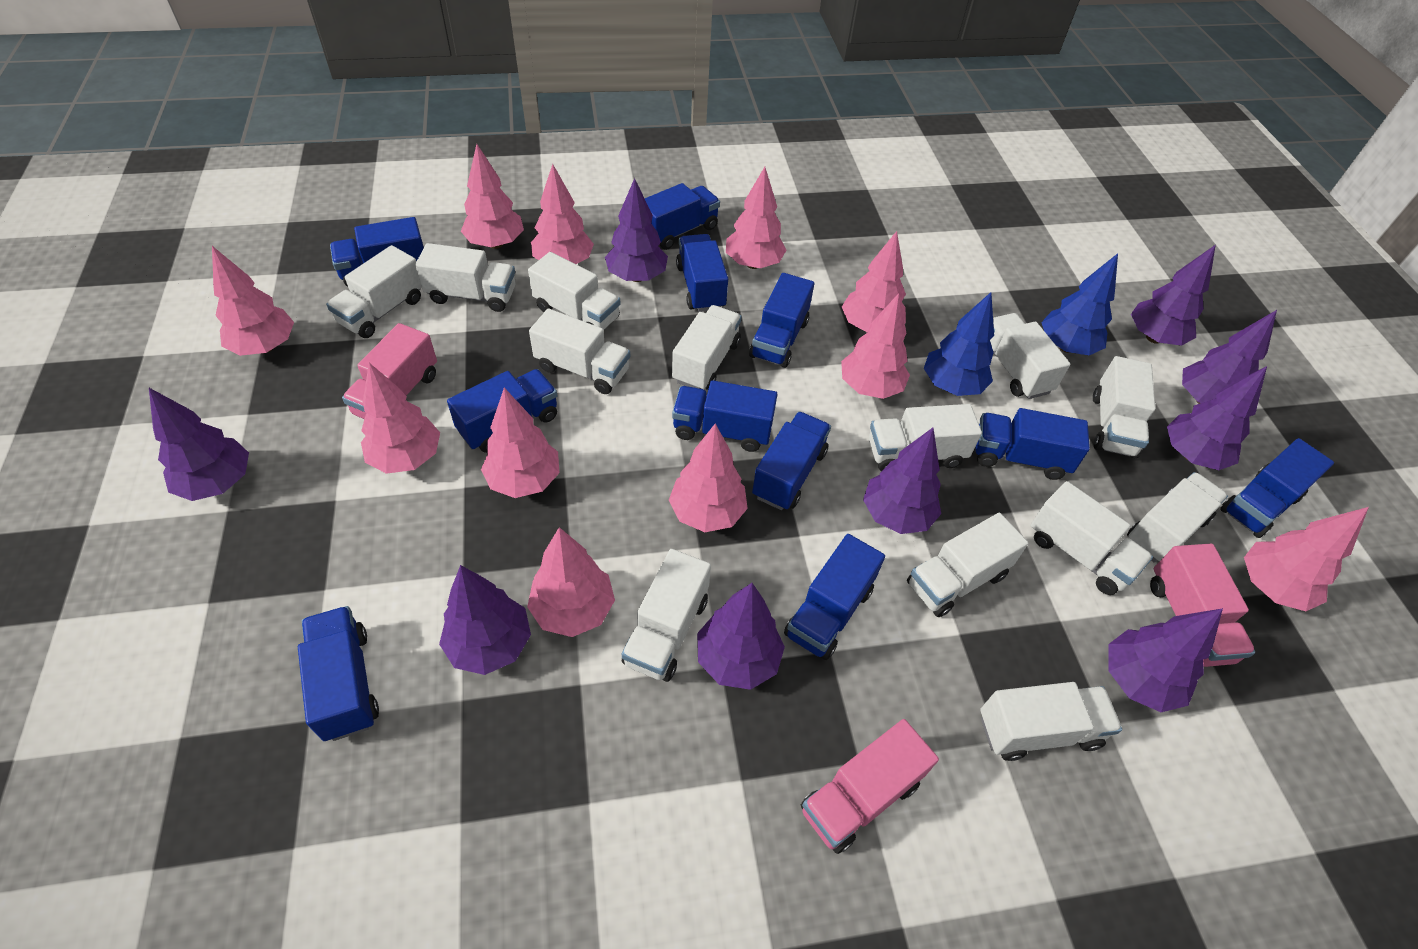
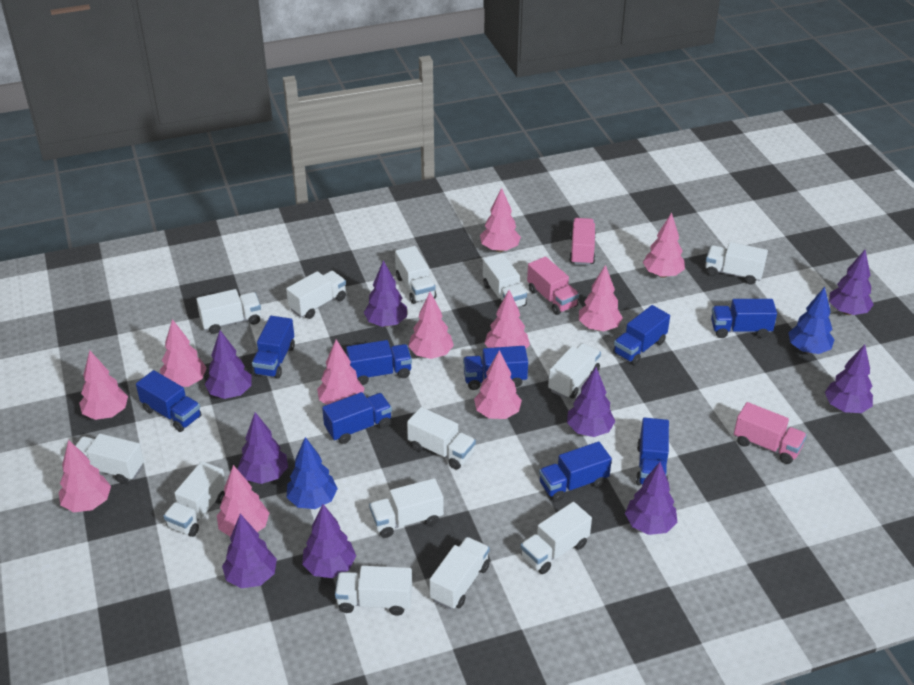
blue truck: [298,606,379,741] [330,217,424,287] [447,369,557,453] [644,183,720,250] [672,380,778,452] [676,234,728,312] [749,273,814,368] [752,412,831,510] [784,534,885,660] [976,408,1090,480] [1220,438,1334,538] = 11 -> [136,370,202,432] [252,316,295,379] [322,392,392,444] [346,340,412,385] [463,346,528,390] [539,442,612,502] [613,305,670,365] [636,418,669,485] [711,299,777,338] = 9

